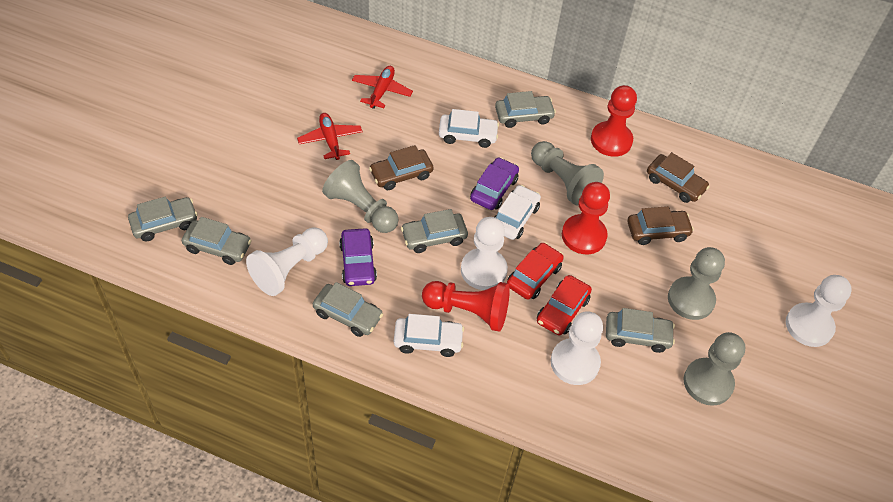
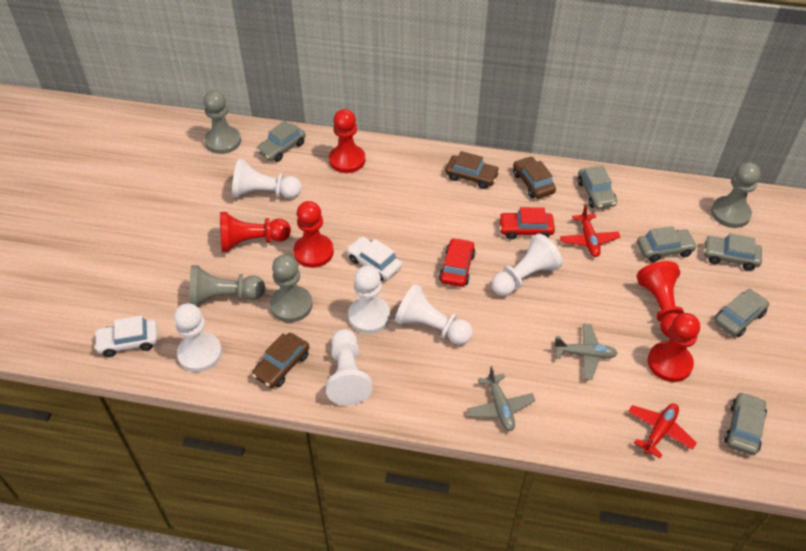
grey plane: none = 0 -> [467,366,535,431] [553,324,618,380] = 2
purple car: [339,228,377,286] [470,157,519,210] = 2 -> none = 0
red pawn: [422,281,510,332] [562,182,610,254] [591,85,637,157] = 3 -> [220,212,291,252] [294,201,334,268] [329,109,365,173] [637,261,684,337] [648,313,700,382] = 5
white car: [394,314,464,357] [439,109,499,148] [494,185,541,240] = 3 -> [94,316,158,357] [347,236,402,281] = 2
white pawn: [246,227,328,296] [461,217,508,290] [551,311,603,385] [786,275,852,347] = 4 -> [174,303,222,372] [232,159,302,198] [326,329,372,405] [348,266,390,334] [395,284,473,345] [491,233,563,296] = 6

